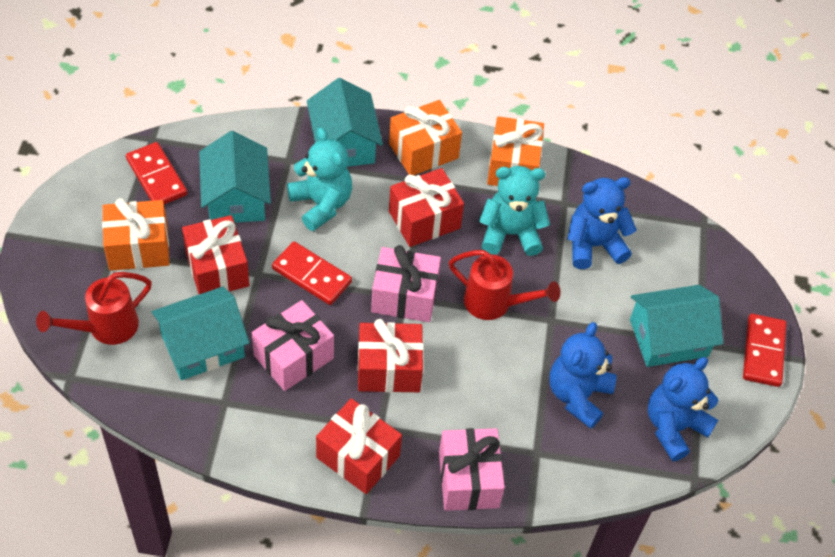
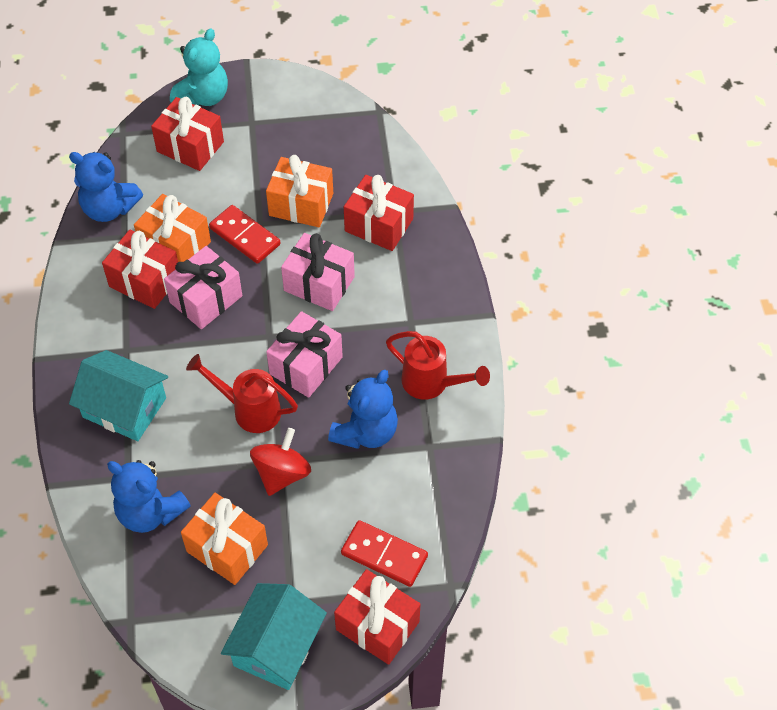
red domino: [126,142,187,204] [272,241,352,305] [743,314,786,387] = 3 -> [209,205,281,264] [341,520,428,587] = 2
red spinning top: none = 0 -> [250,428,311,496] = 1
turquoise house: [152,286,250,380] [199,131,271,223] [307,78,383,167] [630,285,723,367] = 4 -> [69,350,168,441] [221,583,327,690] = 2
turquoise teddy bear: [287,128,352,231] [479,166,550,256] = 2 -> [170,28,228,106] = 1

